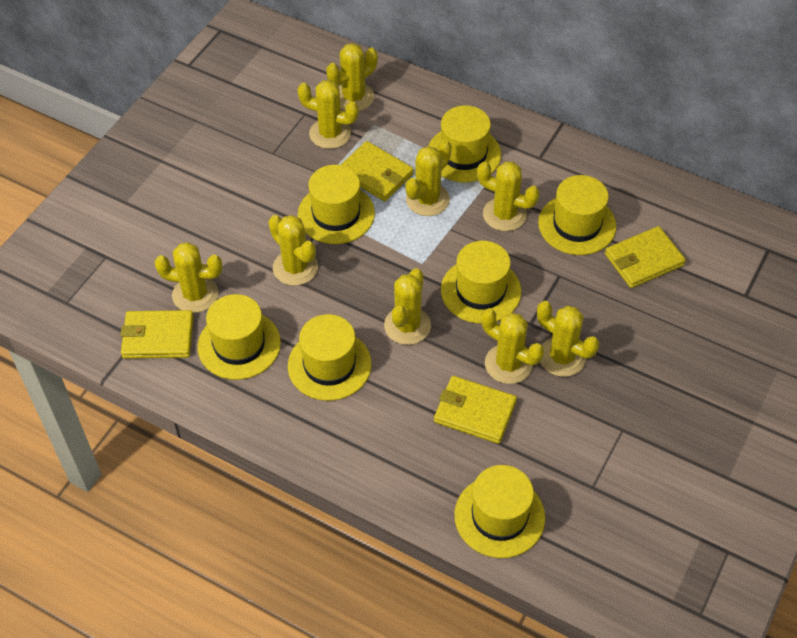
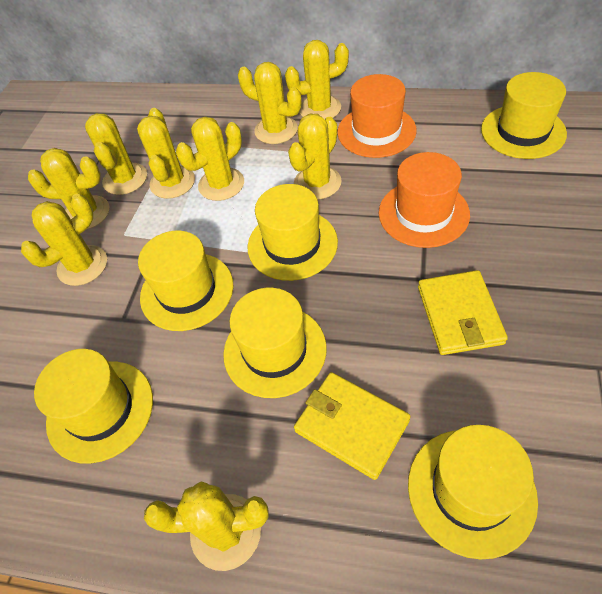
orange hat: none = 0 -> [337,74,417,158] [379,152,470,248] = 2
yellow hat: [197,294,281,380] [288,314,371,401] [298,165,375,244] [428,105,501,182] [441,241,521,324] [454,465,545,558] [538,175,616,255] = 7 -> [34,349,153,464] [138,231,233,331] [223,288,327,398] [247,184,338,281] [408,425,538,560] [481,72,567,159] = 6
yellow wallet: [120,310,194,359] [341,141,414,201] [434,376,517,444] [605,226,686,288] = 4 -> [294,372,411,480] [418,270,508,355] = 2

